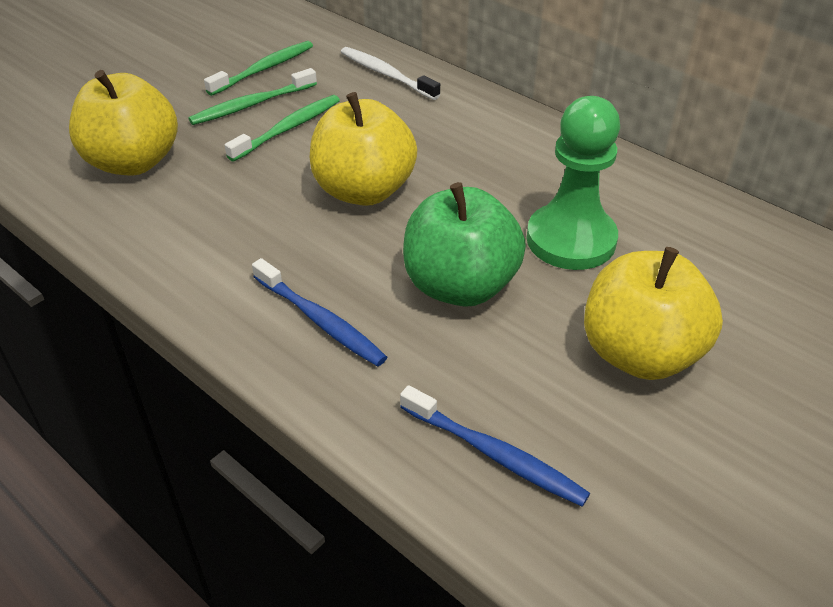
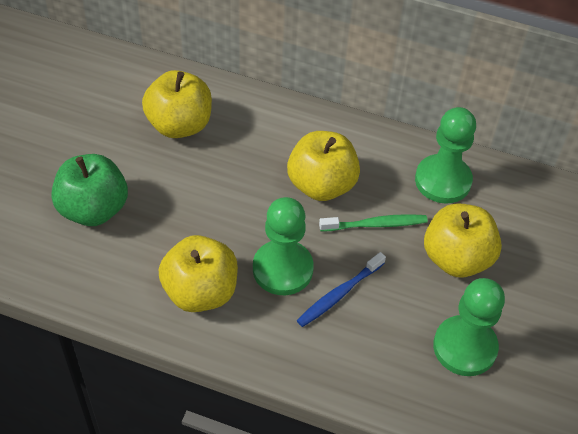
blue toothbrush: [252,258,387,367] [400,385,590,507] = 2 -> [297,252,386,327] = 1
green pawn: [526,96,620,270] = 1 -> [253,197,314,295] [415,107,476,204] [433,278,505,376] = 3
green toothbrush: [188,68,317,125] [204,41,313,96] [225,95,340,162] = 3 -> [319,214,428,231] = 1
white toothbrush: [341,47,440,100] = 1 -> none = 0
yellow apple: [69,70,178,175] [309,92,417,206] [584,247,723,380] = 3 -> [142,70,212,138] [159,235,238,312] [287,131,360,201] [424,203,502,277] = 4

